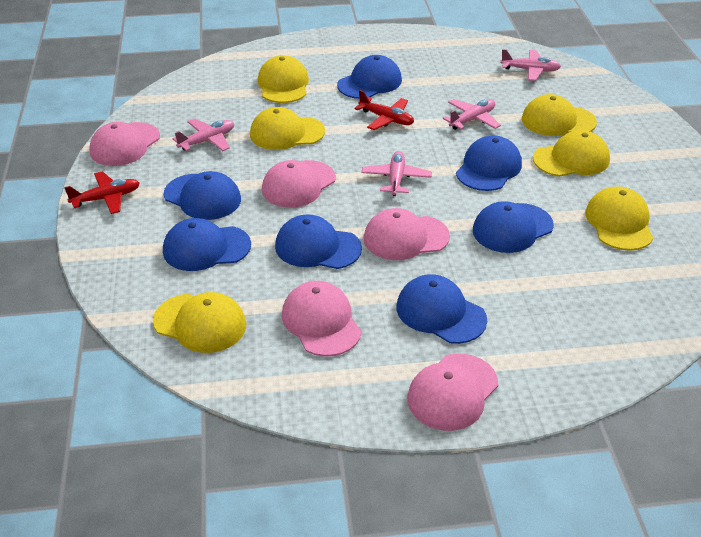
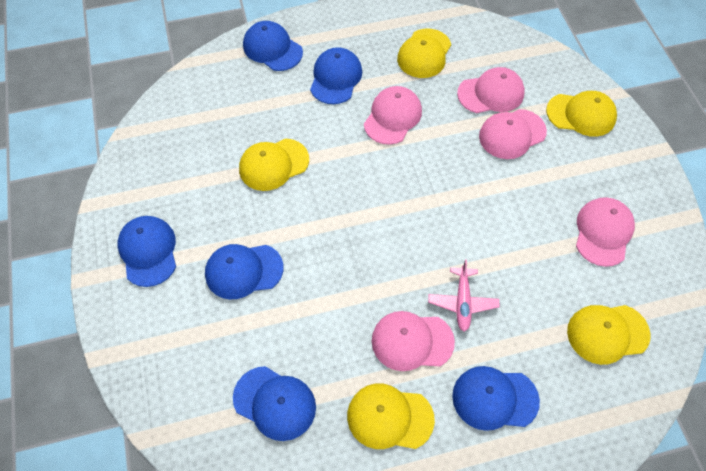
blue cap: [163,218,251,271] [164,171,241,220] [275,214,362,269] [337,55,402,99] [396,274,487,344] [456,135,522,191] [473,201,554,253] = 7 -> [117,216,176,287] [205,244,284,300] [233,366,316,441] [243,21,303,71] [310,47,362,104] [452,366,540,431] = 6
pink plane: [172,119,234,151] [361,151,432,196] [442,99,501,130] [500,49,561,81] = 4 -> [428,259,499,331] = 1
red plane: [64,171,140,214] [354,90,414,130] = 2 -> none = 0
yellow cap: [153,292,247,353] [250,107,325,150] [258,55,309,103] [522,94,597,136] [533,130,610,177] [585,186,653,251] = 6 -> [239,138,309,191] [347,383,435,449] [397,29,451,78] [546,91,617,137] [567,305,651,365] = 5

